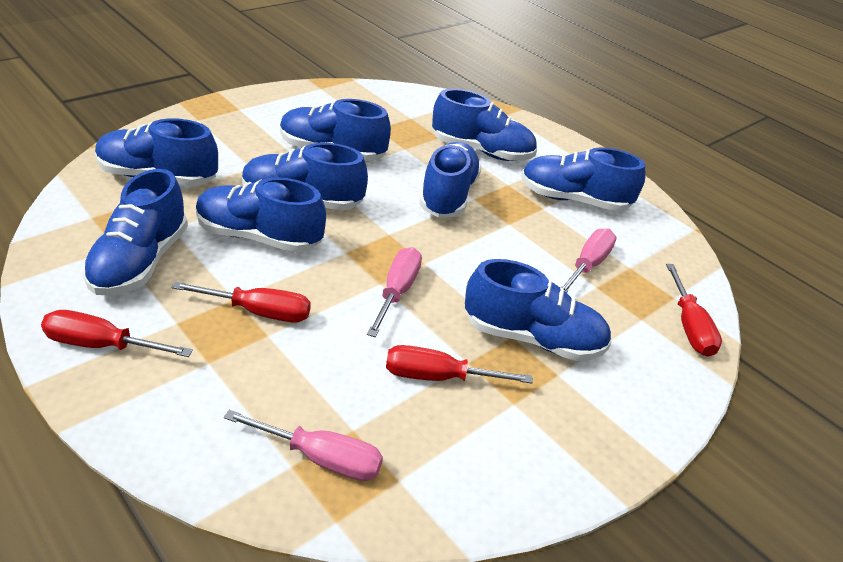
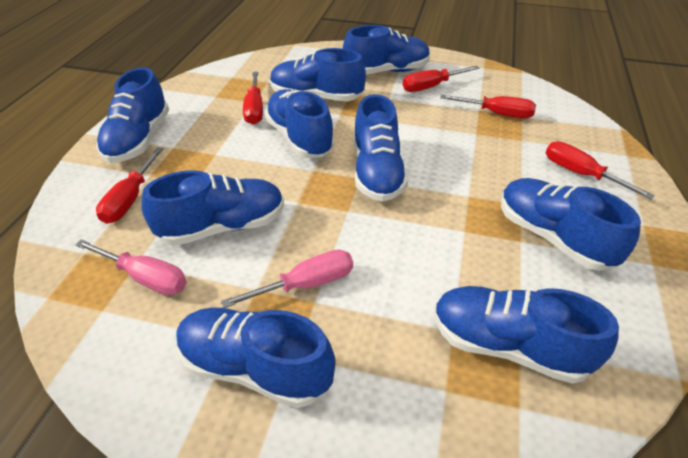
pink screwdriver: [224,410,383,481] [367,247,422,337] [560,228,617,293] = 3 -> [75,239,187,295] [221,250,353,308] = 2
red screwdriver: [41,310,193,357] [172,282,311,322] [386,345,533,384] [666,264,722,357] = 4 -> [96,147,164,224] [243,72,263,125] [403,66,479,92] [440,95,536,118] [546,141,655,200] = 5

